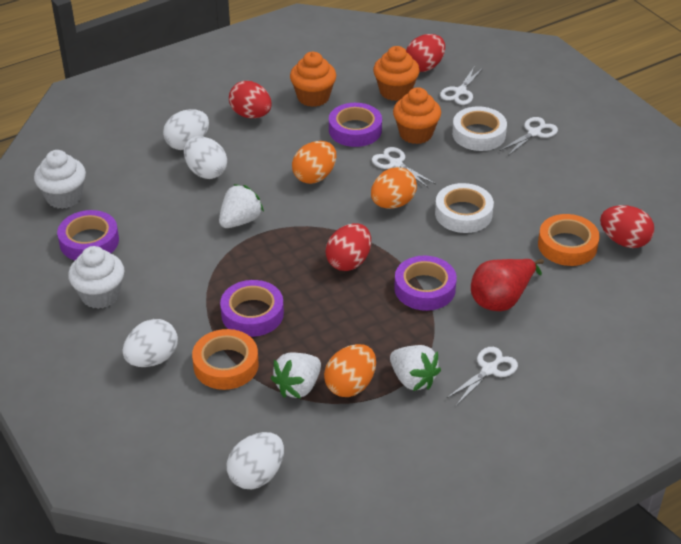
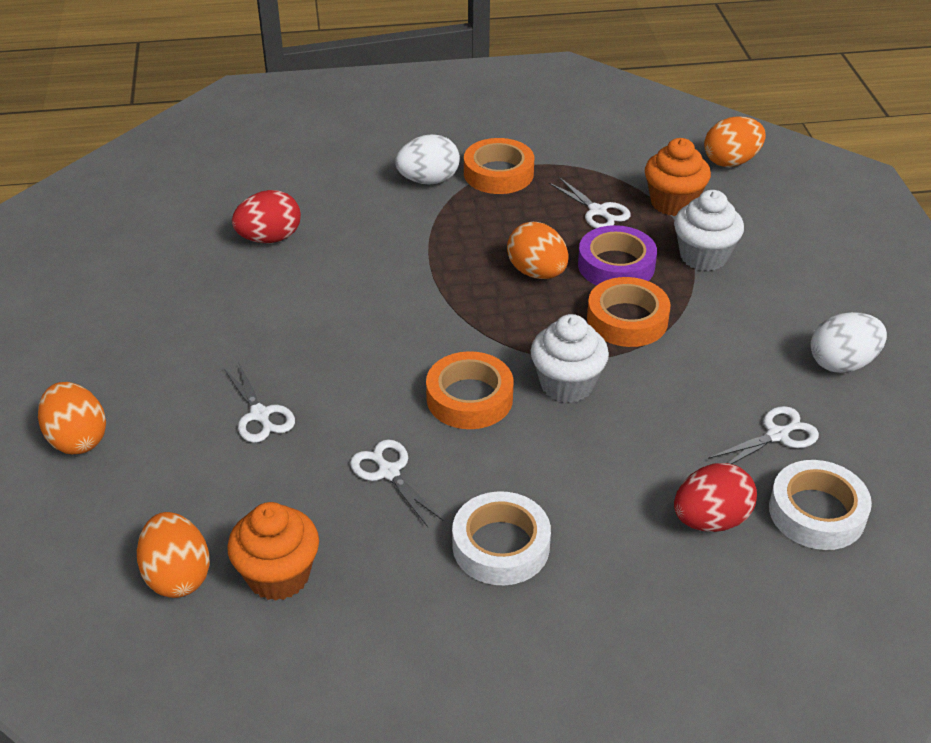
orange cupcake: [290,52,336,107] [373,46,420,101] [393,87,441,144] = 3 -> [227,502,319,601] [645,138,711,216] = 2
orange egg: [292,141,336,184] [324,344,376,397] [371,167,417,209] = 3 -> [38,382,106,454] [137,512,210,598] [507,222,568,279] [704,116,766,167] = 4
orange tape: [192,329,259,390] [538,214,600,266] = 2 -> [426,351,514,429] [464,138,534,194] [587,277,671,347] = 3
purple tape: [57,210,119,260] [220,280,284,337] [329,103,382,147] [394,256,457,311] = 4 -> [578,225,657,285] = 1
red egg: [229,81,272,118] [325,223,371,271] [406,34,445,72] [600,205,654,248] = 4 -> [232,190,301,243] [674,463,757,532] = 2
red pear: [471,259,544,311] = 1 -> none = 0
white egg: [123,319,178,367] [163,109,209,150] [184,136,227,179] [227,432,284,489] = 4 -> [395,134,460,185] [811,312,887,373] = 2
white strawberry: [219,184,264,228] [271,352,321,399] [390,345,441,391] = 3 -> none = 0

